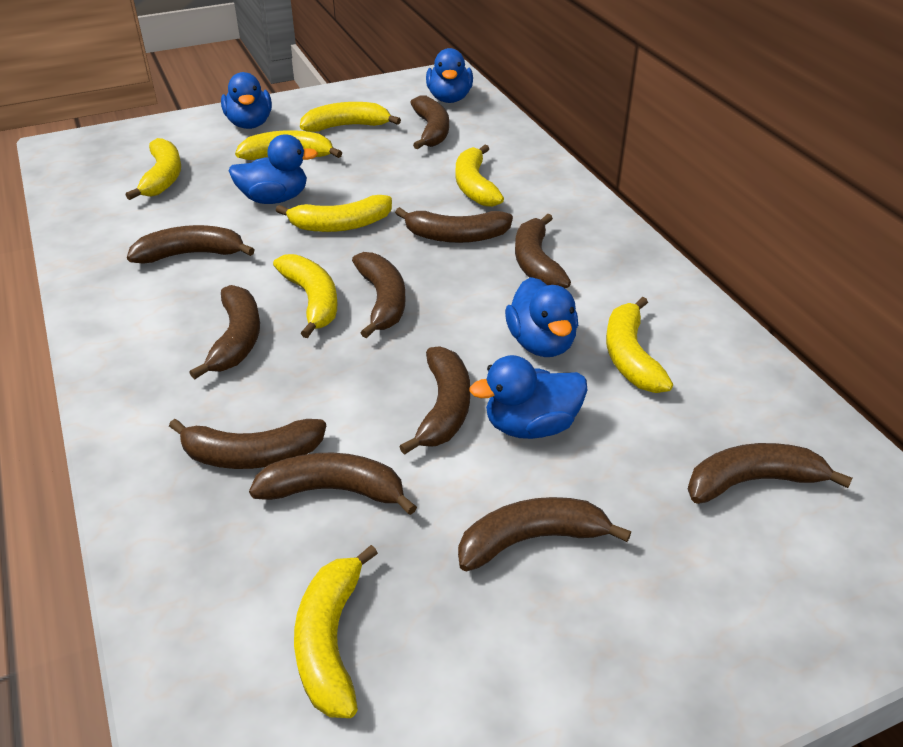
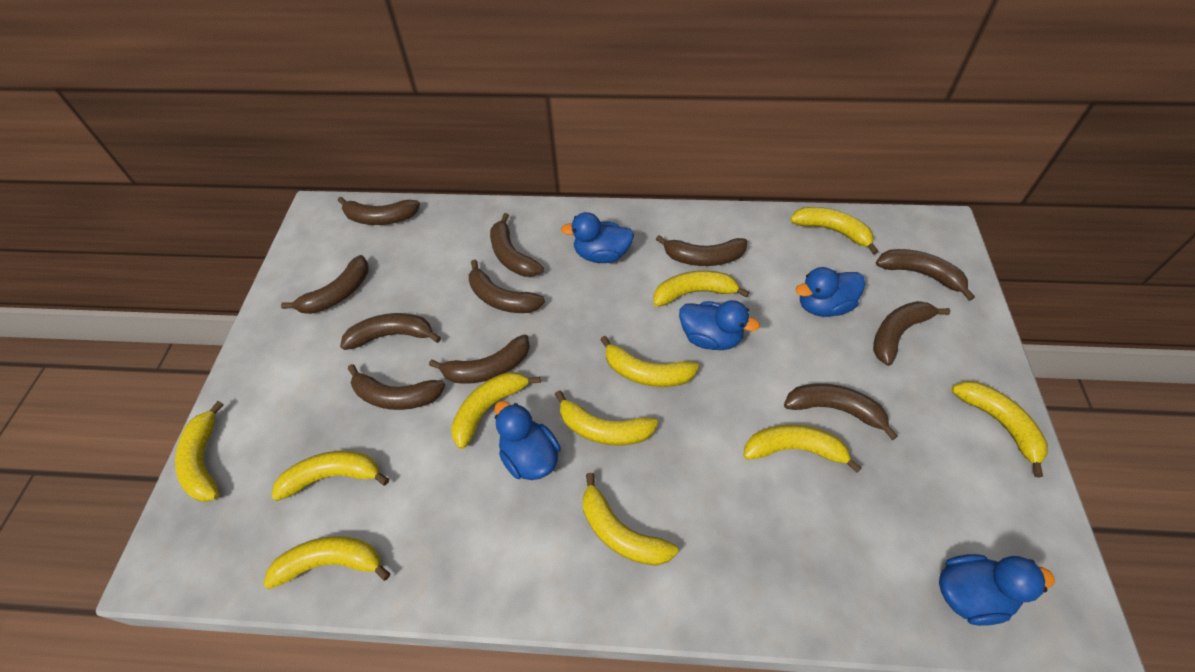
yellow banana: [126,138,181,200] [235,130,342,160] [273,254,337,338] [276,195,392,232] [294,545,378,718] [300,102,401,132] [456,145,504,207] [606,297,673,393] = 8 -> [175,401,224,502] [263,536,390,589] [271,451,389,501] [451,372,540,449] [555,390,658,445] [583,473,678,566] [600,336,699,387] [653,271,750,307] [743,424,862,473] [790,207,879,255] [951,381,1048,478] = 11

